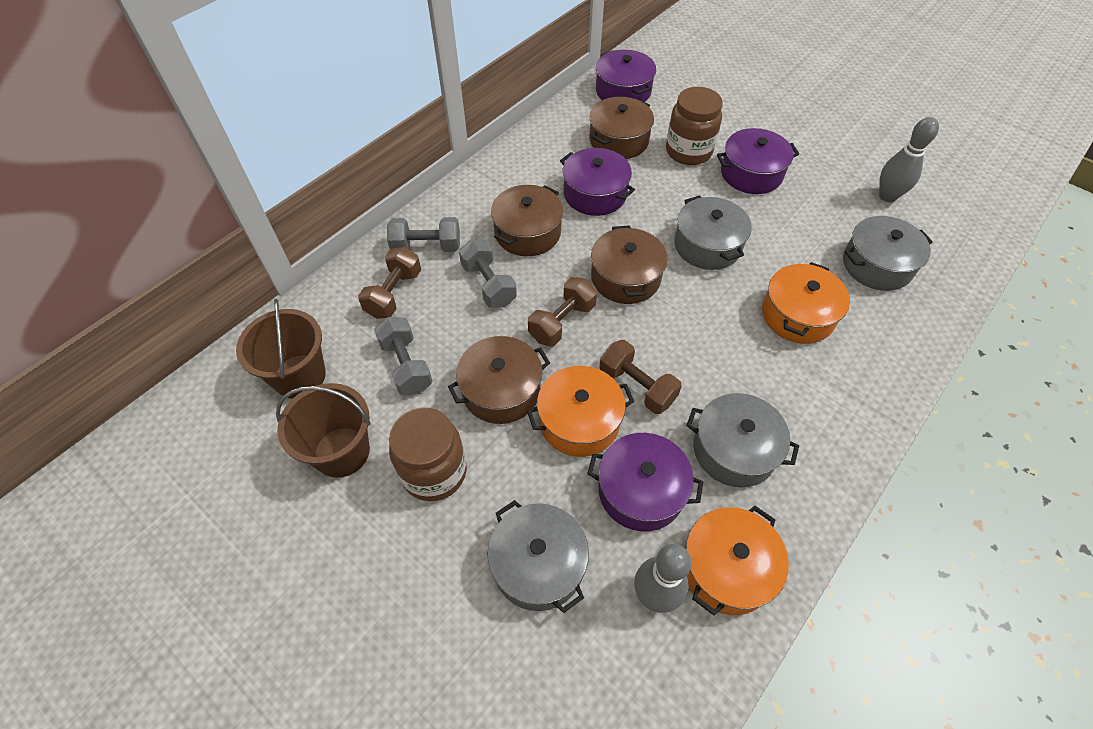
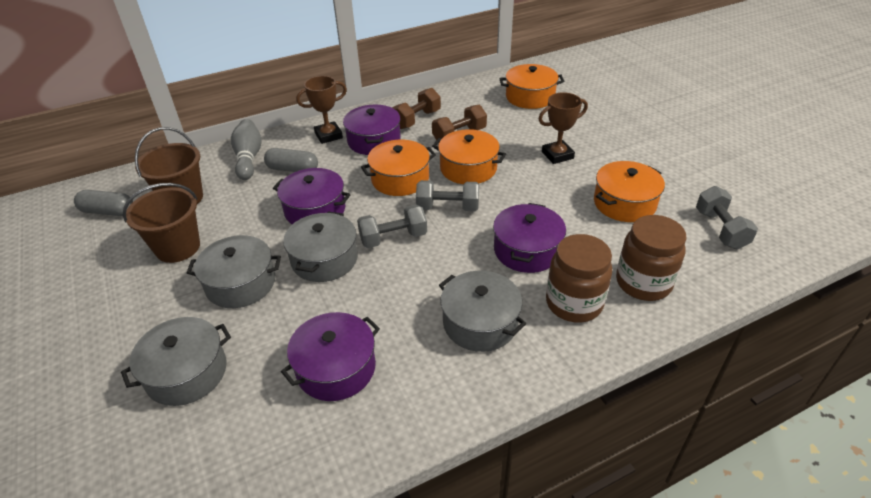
brown dumbbell: [358,247,421,319] [528,277,597,346] [599,340,682,414] = 3 -> [392,88,441,129] [432,105,487,142] = 2
brown pot: [448,336,550,424] [491,185,563,256] [589,97,654,159] [591,225,668,304] = 4 -> none = 0
brown trophy: none = 0 -> [296,76,347,144] [539,92,588,164] = 2
grey bowling pin: [634,544,692,613] [879,117,939,202] = 2 -> [231,119,262,180] = 1
grey capsule: none = 0 -> [74,190,133,216] [264,148,318,172] = 2
orange pot: [527,366,634,457] [684,506,789,615] [762,262,850,344] = 3 -> [361,140,436,196] [432,129,506,184] [499,64,564,109] [594,161,665,222] = 4

